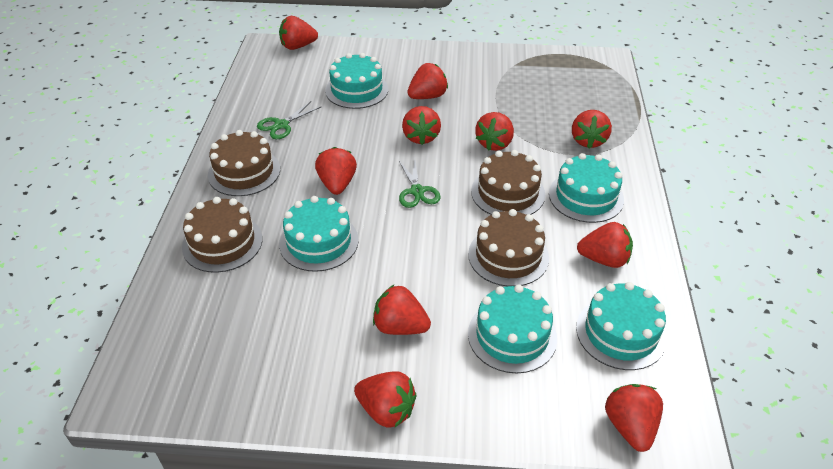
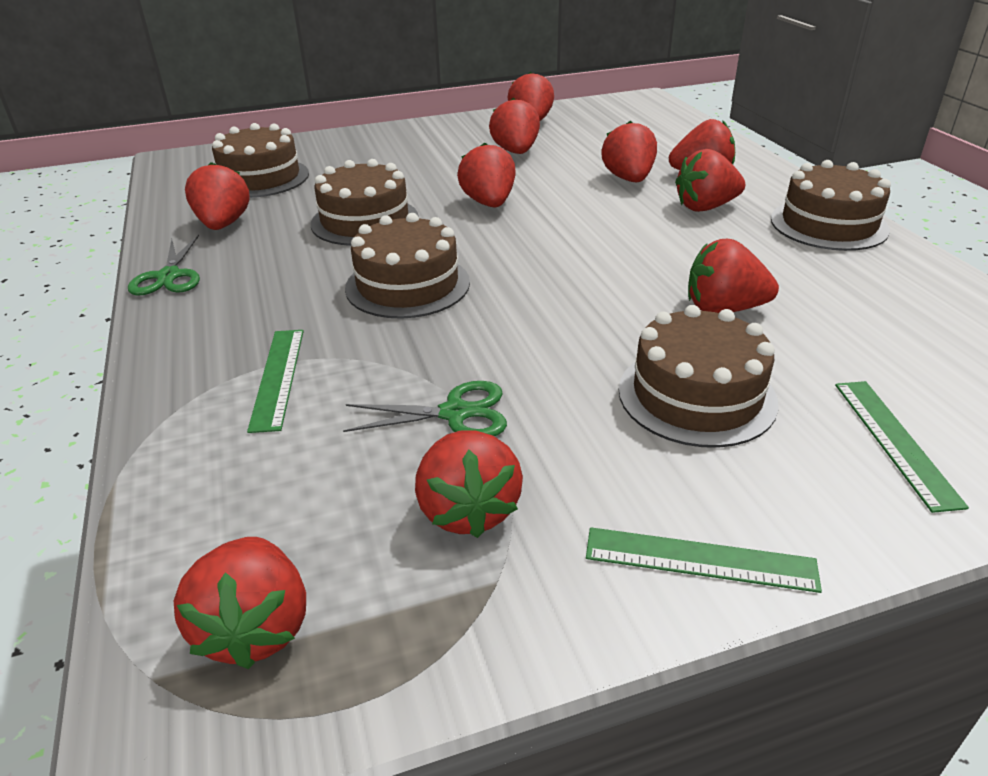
brown cake: [182,197,262,273] [208,130,280,196] [468,209,549,286] [471,150,545,215] = 4 -> [212,123,309,198] [311,159,419,246] [345,213,470,319] [619,305,779,448] [771,160,891,251] = 5
green ruler: none = 0 -> [247,330,304,433] [586,527,822,593] [835,381,969,513] = 3
turquoise cake: [279,196,359,272] [325,53,388,109] [468,284,557,373] [549,153,624,223] [576,282,667,370] = 5 -> none = 0

